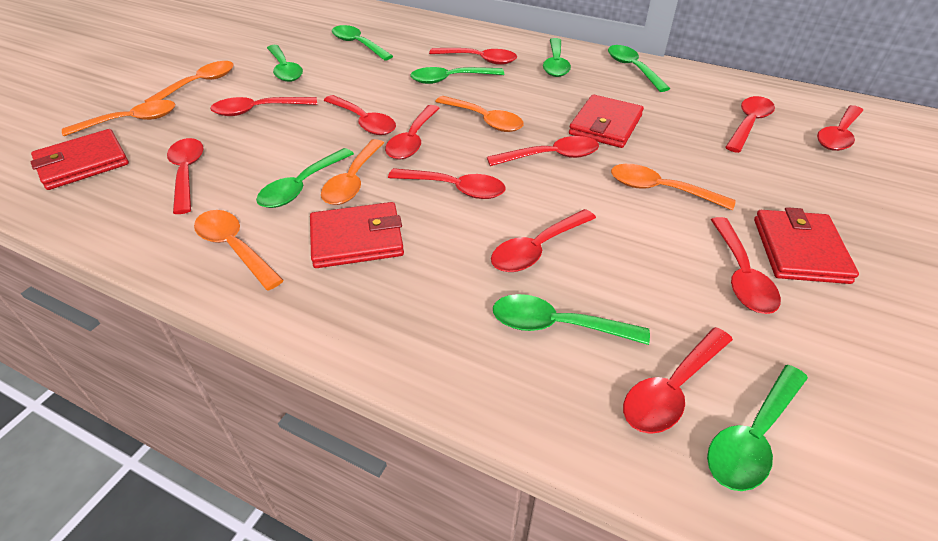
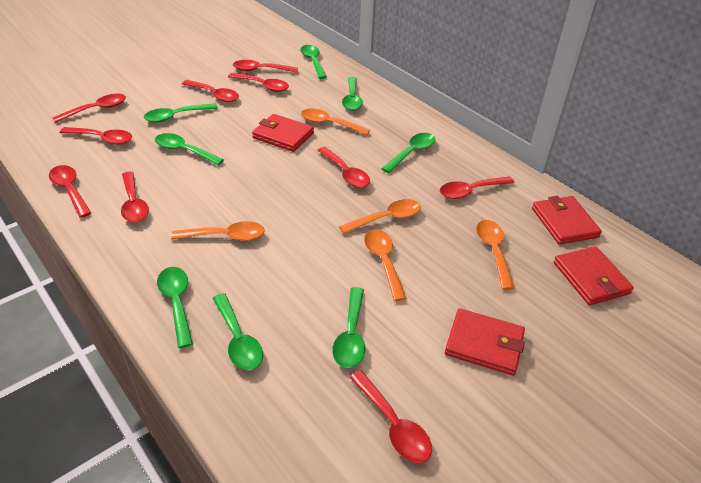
orange spoon: [62,100,175,136] [144,61,234,102] [194,210,284,290] [321,139,384,205] [435,96,524,132] [611,164,736,210] = 6 -> [171,221,265,241] [301,108,370,135] [339,199,421,234] [364,229,407,301] [476,220,515,290] = 5
red spoon: [167,138,204,214] [210,97,317,116] [323,95,396,135] [385,105,440,160] [388,168,506,199] [429,48,517,65] [487,136,599,166] [491,209,596,272] [623,327,733,434] [711,217,781,314] [725,96,775,153] [817,105,863,151] = 12 -> [49,165,91,218] [53,94,126,123] [60,127,132,145] [121,171,149,222] [182,80,239,102] [228,73,289,92] [233,60,298,73] [317,147,370,188] [349,370,432,463] [440,176,514,199] = 10

